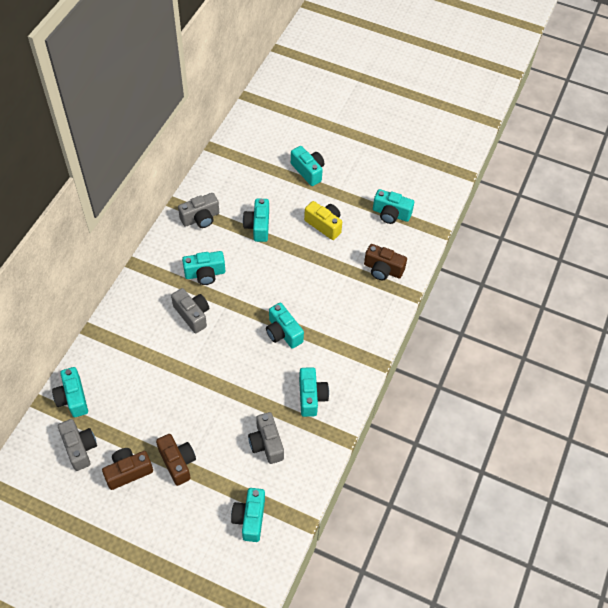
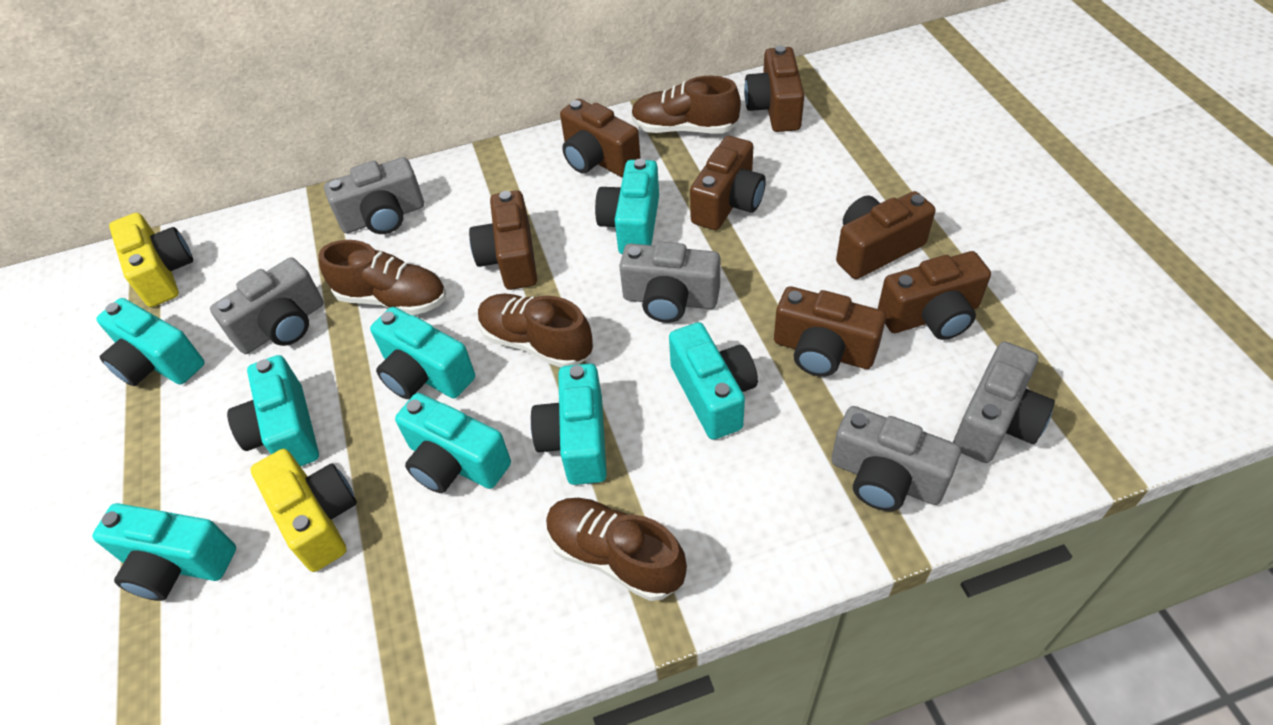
brown camera: [102,448,153,490] [156,434,196,486] [364,244,407,280] = 3 -> [469,190,537,290] [560,99,641,177] [690,136,766,230] [744,46,804,132] [774,286,886,377] [836,191,936,279] [878,251,991,340] = 7
brown shoe: none = 0 -> [319,240,446,315] [478,294,593,368] [546,498,687,601] [631,76,741,133] = 4
grey camera: [58,419,97,471] [171,288,209,333] [178,193,219,228] [248,412,284,464] = 4 -> [210,257,324,354] [324,157,424,234] [619,242,720,323] [831,406,961,511] [953,341,1055,463] = 5
yellow camera: [304,201,342,240] = 1 -> [109,213,193,307] [251,449,357,572] = 2

